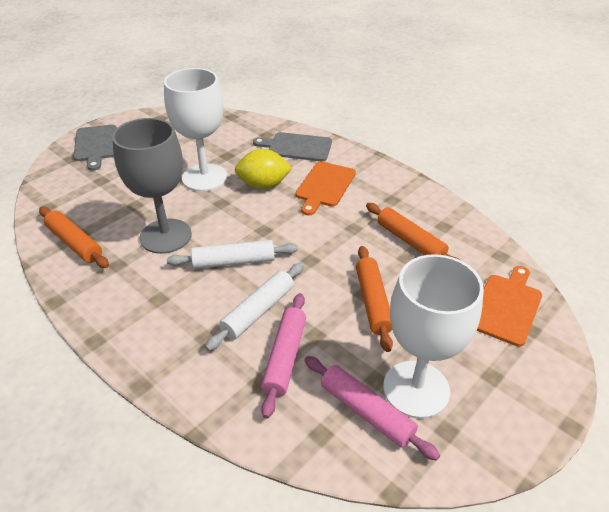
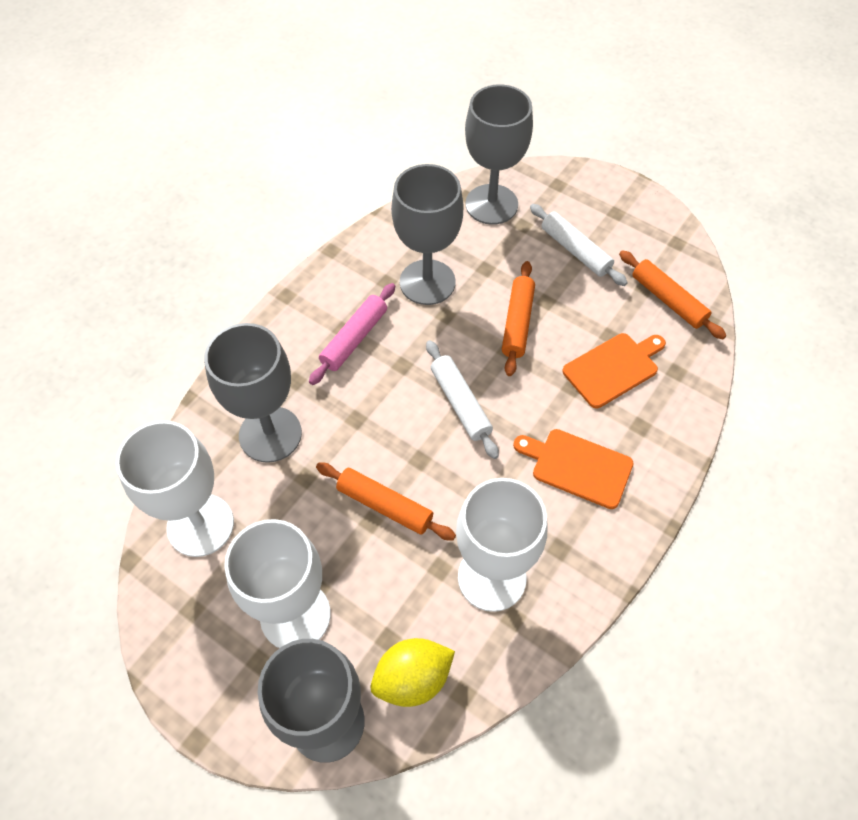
grey cutting board: [73,125,117,171] [253,132,332,161] = 2 -> none = 0
grey goblet: [112,118,192,254] = 1 -> [204,323,302,463] [258,639,365,763] [391,164,463,305] [465,84,533,225] = 4
pink rolling pin: [261,293,306,419] [304,356,440,461] = 2 -> [309,283,395,385] = 1
white goblet: [164,68,228,191] [383,254,484,419] = 2 -> [116,420,234,557] [224,519,331,648] [456,478,548,612] = 3

